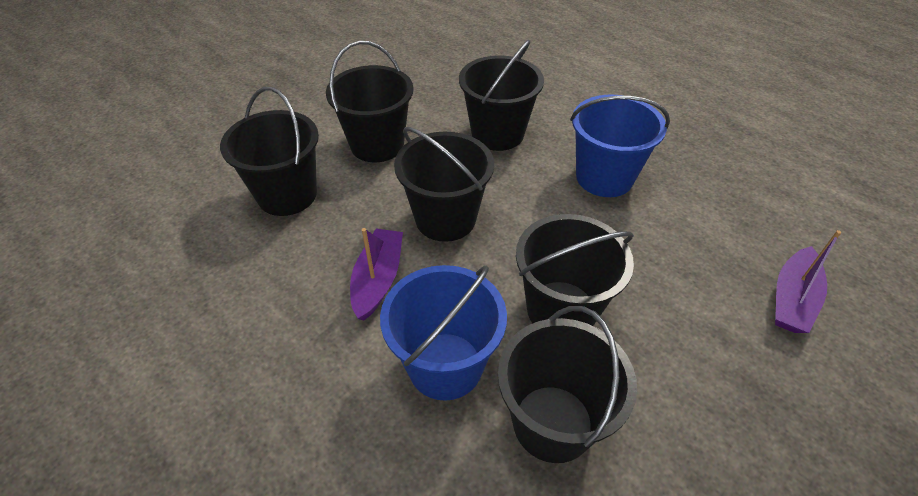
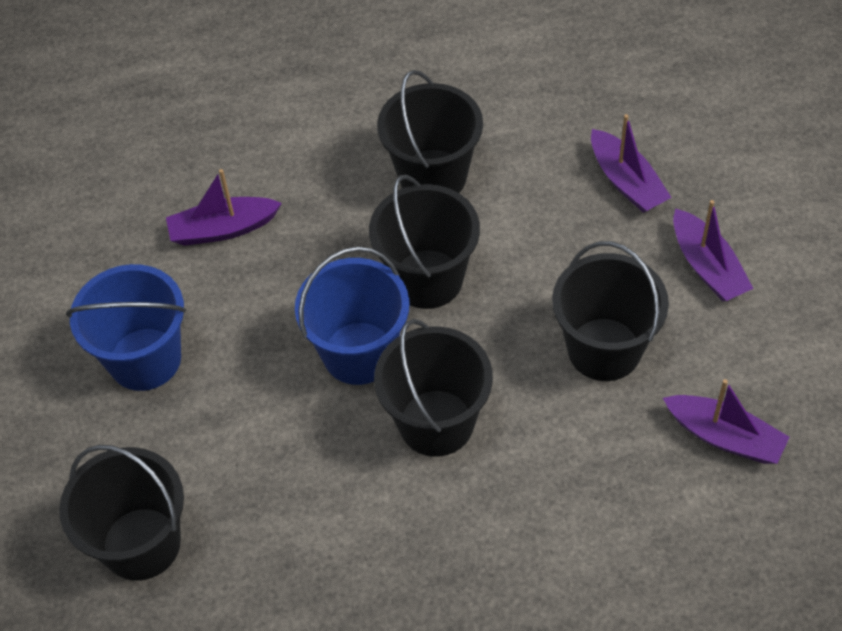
black bucket: [220,87,319,216] [326,41,413,162] [394,127,494,242] [459,40,544,151] [498,306,637,463] [516,214,634,326] = 6 -> [59,445,184,581] [369,175,480,309] [374,319,493,457] [377,70,483,193] [552,241,669,381] = 5
purple boat: [350,228,403,321] [775,230,841,333] = 2 -> [166,169,282,246] [591,114,672,213] [663,379,790,464] [673,200,754,301] = 4

